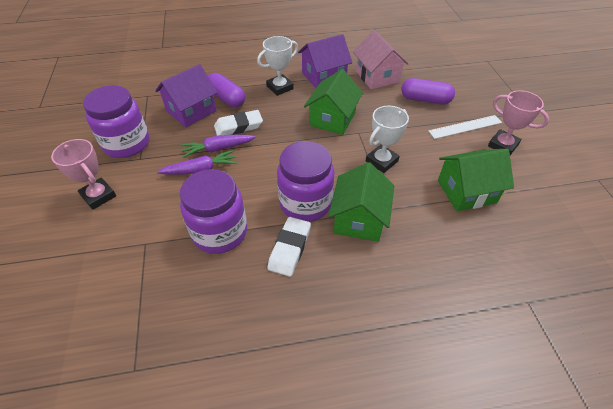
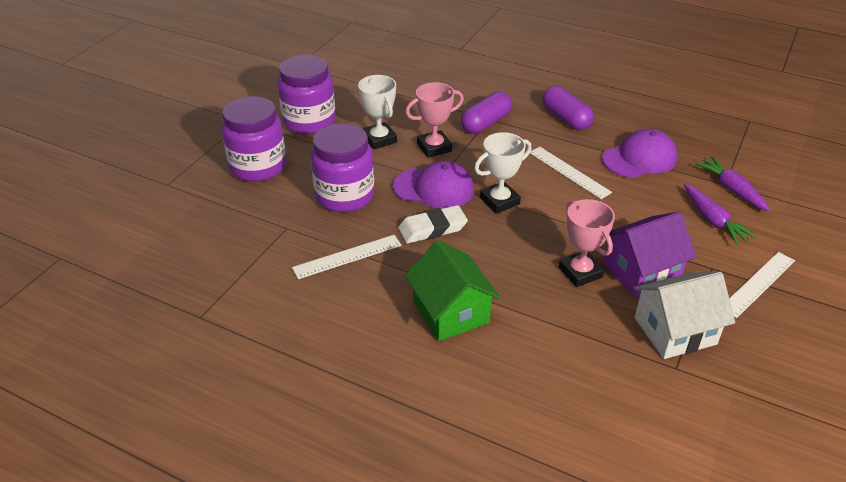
green house: [304,69,363,135] [328,162,394,242] [438,149,514,211] = 3 -> [405,240,500,341] = 1
pink house: [353,30,409,89] = 1 -> none = 0
purple cap: none = 0 -> [393,161,474,209] [602,129,677,178] = 2
purple house: [155,64,218,127] [298,34,352,88] = 2 -> [603,211,697,297] = 1
white eraser: [214,110,263,136] [267,217,311,277] = 2 -> [398,205,468,244] = 1
white house: none = 0 -> [634,272,735,359] = 1
white ruler: [428,115,502,139] = 1 -> [292,235,402,279] [530,147,612,199] [729,252,795,318] = 3

